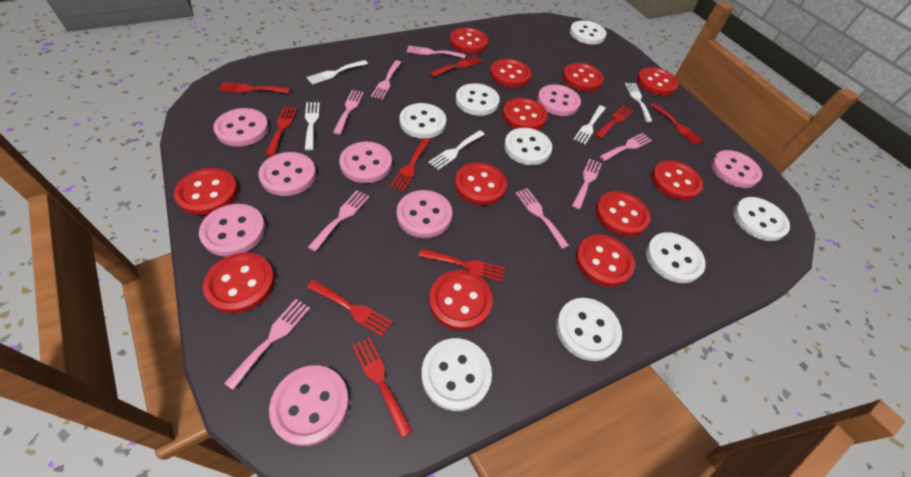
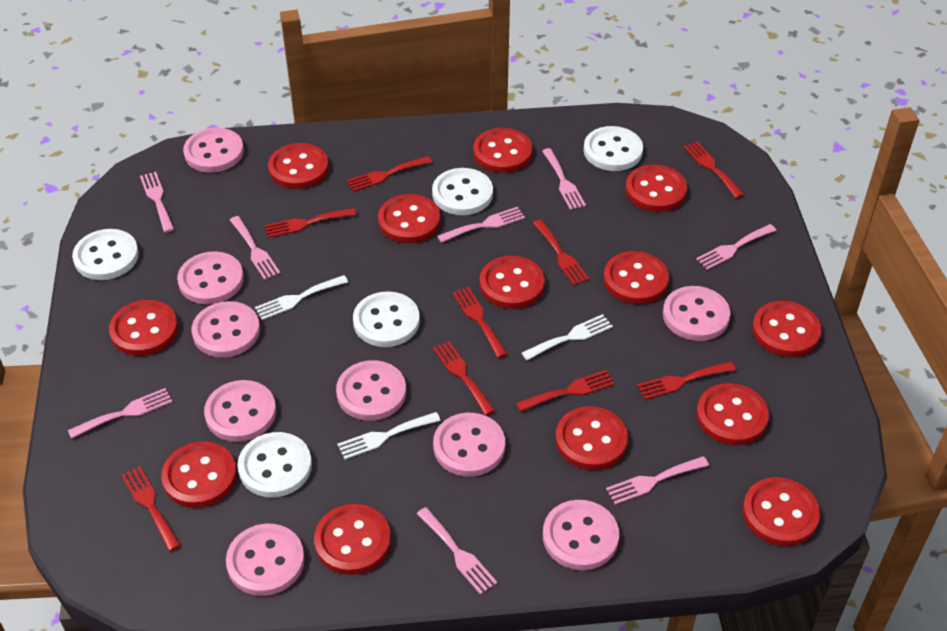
pink button: [199,204,266,257] [213,108,269,147] [258,152,316,196] [269,365,349,446] [339,142,392,183] [397,190,452,238] [537,84,581,116] [711,150,762,188] = 8 -> [177,251,244,304] [183,128,244,173] [192,301,260,358] [204,380,276,442] [226,524,305,596] [336,360,406,421] [433,413,505,477] [543,500,619,570] [663,286,730,341] = 9
red button: [174,168,238,215] [203,253,275,313] [429,270,493,331] [450,28,488,54] [455,162,507,205] [490,59,531,88] [502,98,548,130] [563,63,604,92] [576,234,635,287] [595,191,650,237] [637,67,678,96] [651,160,703,200] = 12 -> [109,300,178,356] [161,441,237,508] [268,143,329,189] [314,504,391,575] [378,194,440,243] [473,128,532,173] [480,256,545,309] [555,406,628,470] [603,251,669,304] [625,165,687,212] [696,383,769,445] [743,477,820,546] [752,301,821,357] = 13
white button: [399,103,446,139] [421,338,492,411] [456,83,500,116] [504,128,552,165] [556,298,622,361] [570,21,606,45] [646,232,706,283] [733,197,790,241] = 8 -> [72,229,139,280] [238,432,312,498] [353,291,420,347] [432,168,493,215] [584,126,643,171] = 5
white fork: [305,102,320,150] [307,60,368,85] [429,130,485,170] [573,105,606,145] [625,83,652,122] = 5 -> [255,275,348,320] [338,412,441,460] [522,314,613,360] = 3

